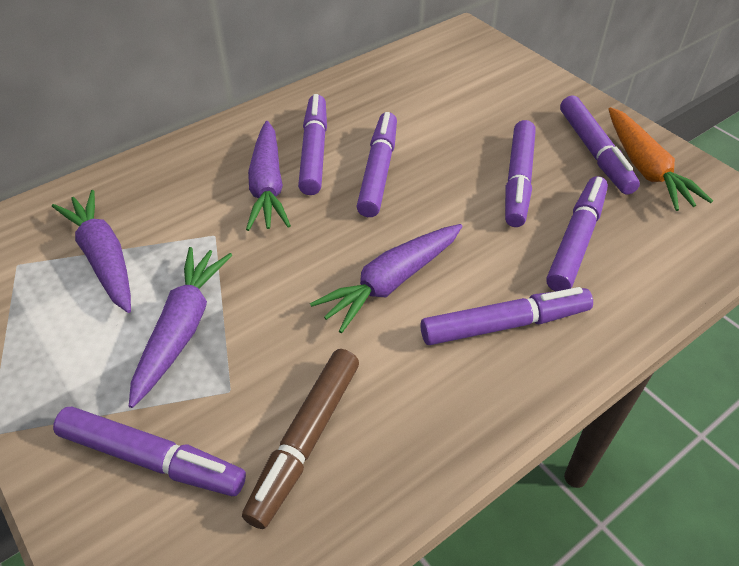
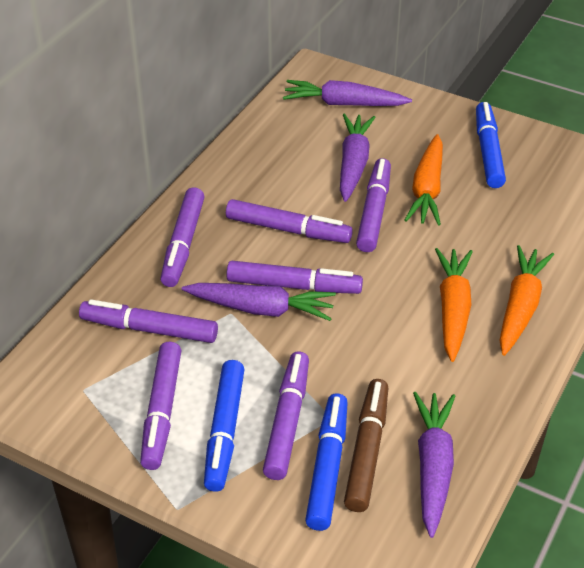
blue marker: none = 0 -> [204,360,245,492] [305,393,348,531] [476,102,506,188] = 3
orange carrot: [609,107,713,211] = 1 -> [404,134,443,226] [435,248,473,362] [499,245,554,356] = 3

